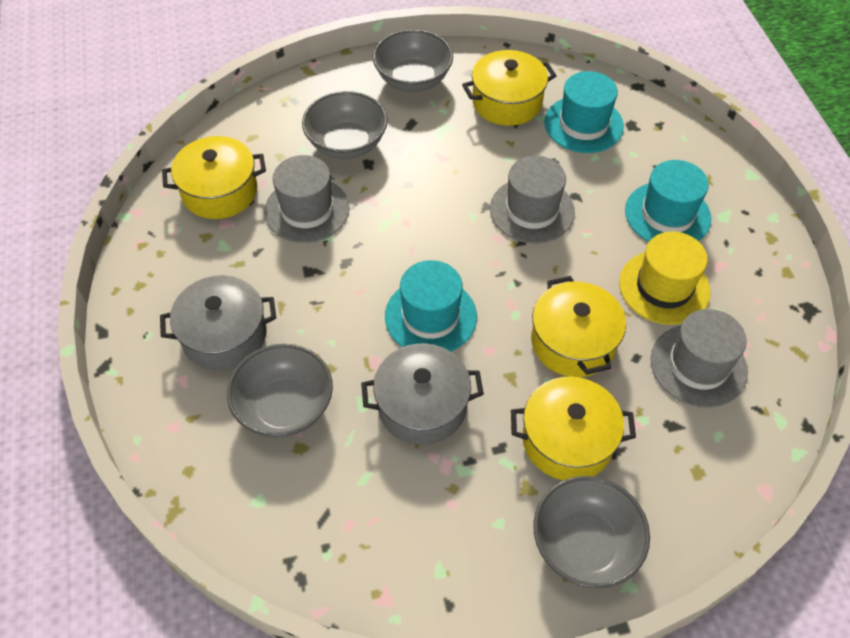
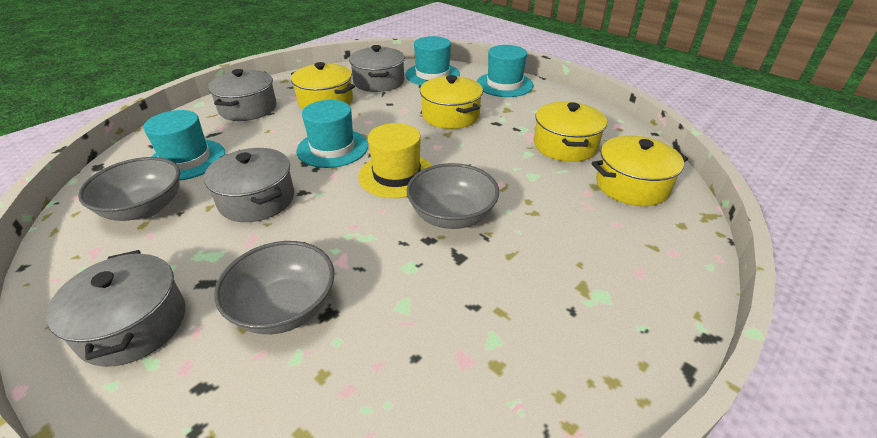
grey bowl: [227,344,333,438] [302,91,388,159] [373,30,453,92] [533,476,650,588] = 4 -> [78,157,180,221] [214,241,334,334] [407,163,499,229] = 3
grey hat: [264,155,350,243] [490,156,575,243] [651,309,748,408] = 3 -> none = 0
grey pot: [160,275,276,371] [361,344,484,445] = 2 -> [46,250,185,367] [204,148,294,222] [208,69,277,121] [349,45,405,92] = 4
turquoise hat: [385,260,477,352] [544,71,624,153] [625,160,711,242] = 3 -> [143,110,225,180] [296,100,368,168] [405,36,460,85] [477,45,533,97] = 4

